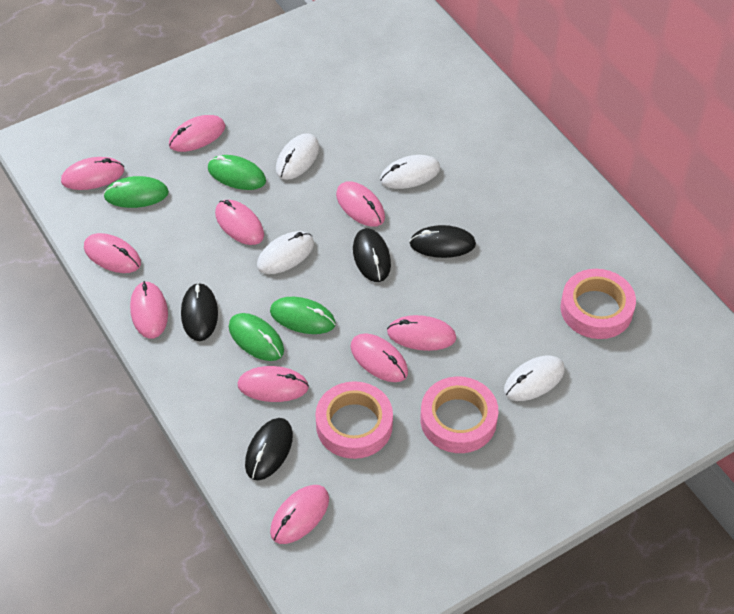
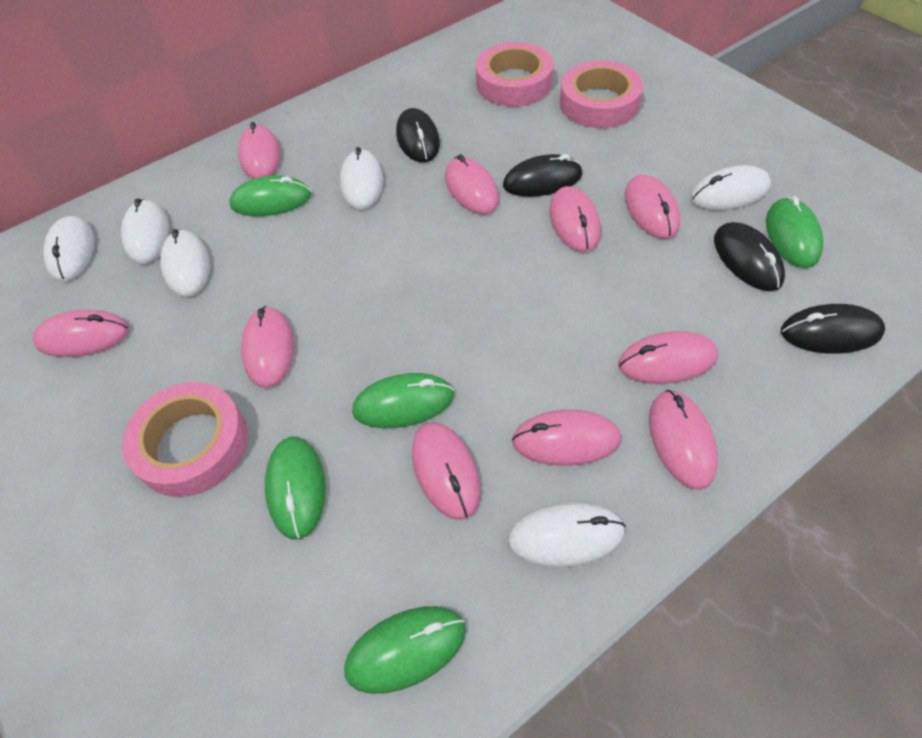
green mouse: [103,176,169,208] [208,155,266,190] [229,313,284,361] [270,297,336,334] = 4 -> [229,175,312,216] [265,437,326,540] [344,606,466,694] [352,373,454,428] [766,196,823,268] = 5
white mouse: [257,231,314,274] [276,133,319,180] [380,155,440,189] [504,356,565,401] = 4 -> [43,216,95,281] [121,198,169,264] [160,229,210,297] [340,147,383,210] [508,502,626,568] [690,165,771,210] = 6

